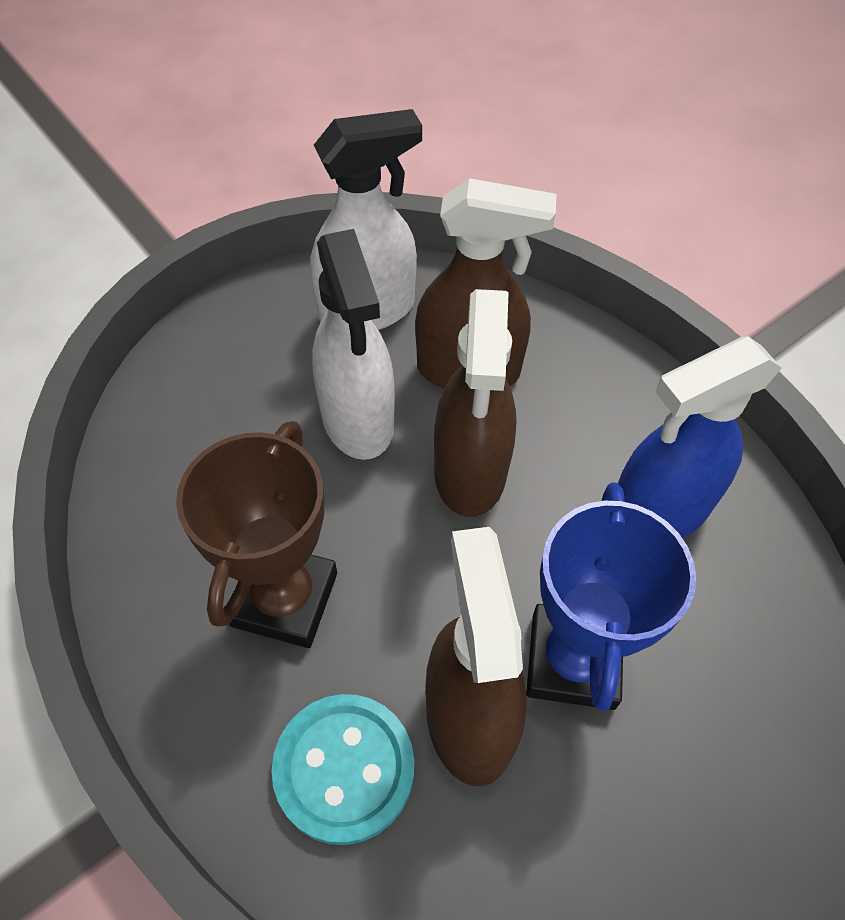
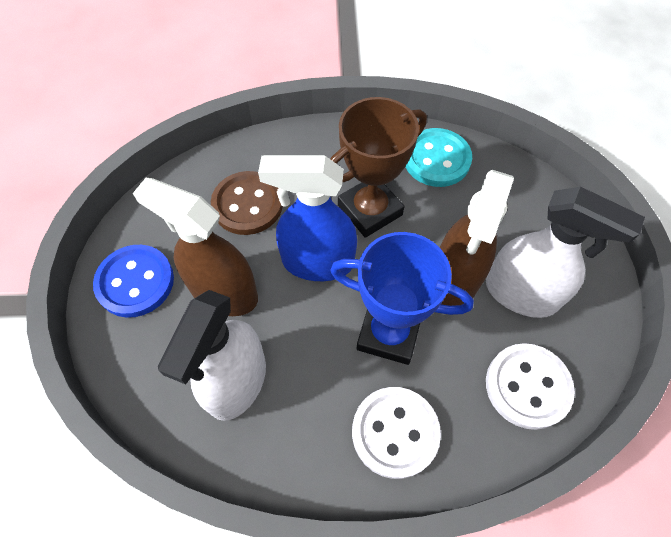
blue button: none = 0 -> [93,245,174,318] = 1
brown button: none = 0 -> [211,171,283,235] = 1
brown spray bottle: [415,178,557,389] [425,527,526,786] [434,289,517,517] = 3 -> [133,178,258,316] [440,170,514,306] = 2
white button: none = 0 -> [352,387,441,479] [486,343,575,430] = 2

